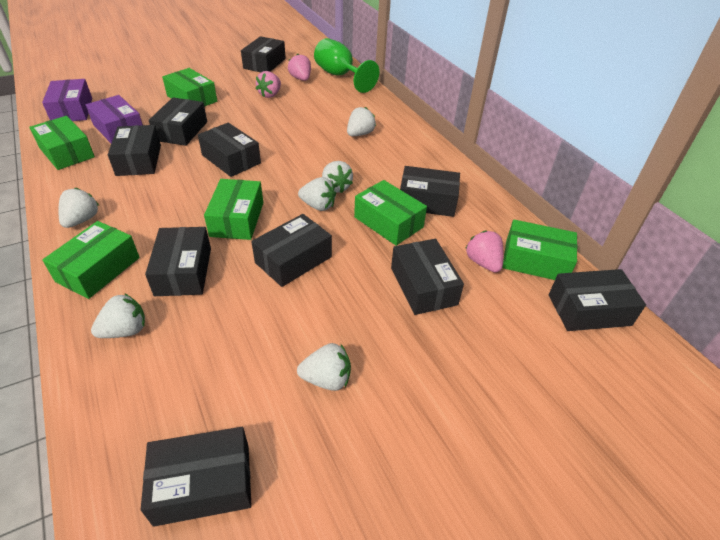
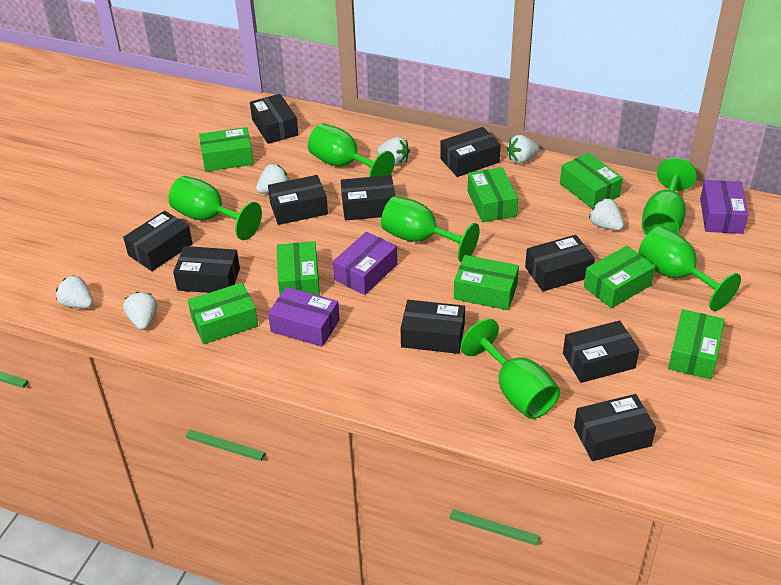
green box: [29,116,95,170] [42,221,140,299] [162,68,217,107] [204,179,263,240] [354,180,427,246] [502,219,577,280] = 6 -> [188,283,258,344] [199,127,254,172] [277,241,320,296] [454,255,519,310] [468,167,518,222] [560,153,623,209] [584,246,655,309] [668,309,725,379] = 8
green goblet: [314,38,379,93] = 1 -> [169,176,262,240] [308,123,395,177] [381,196,480,262] [461,319,560,419] [639,226,741,311] [642,158,697,235] = 6
pink strawberry: [256,71,281,98] [288,54,311,81] [465,230,504,273] = 3 -> none = 0
purple box: [42,79,92,121] [86,95,143,143] = 2 -> [268,287,340,347] [333,232,397,295] [700,180,748,234] = 3

